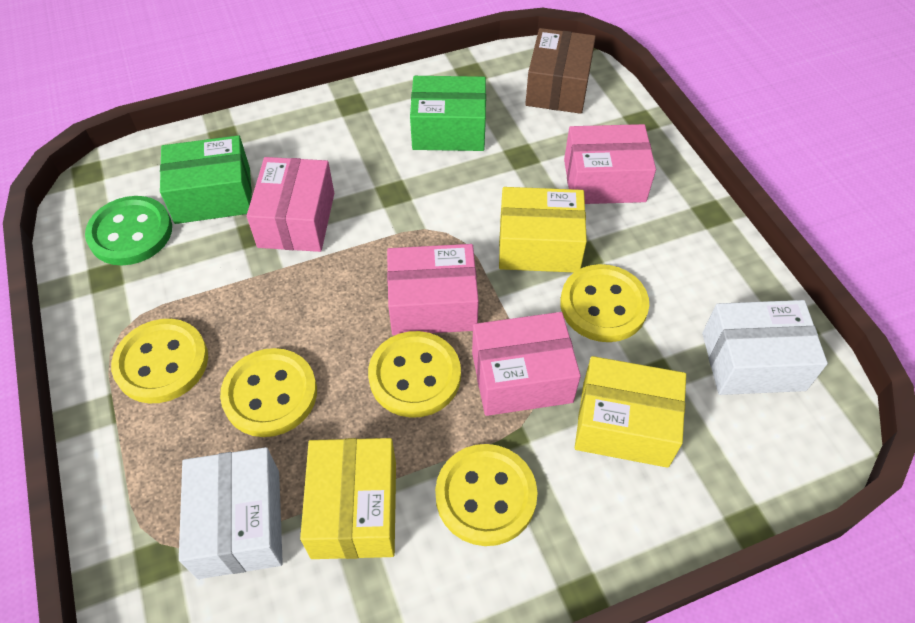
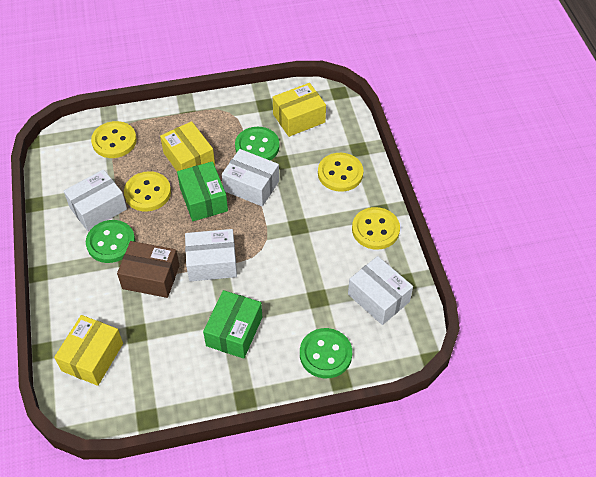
green button: [85,196,172,265] = 1 -> [86,220,135,263] [235,127,280,160] [300,328,352,378] = 3
pink box: [247,157,334,252] [387,244,479,335] [472,312,581,416] [564,124,656,204] = 4 -> none = 0
white box: [179,447,283,579] [702,300,828,395] = 2 -> [64,169,127,231] [185,229,237,281] [222,149,279,207] [348,256,413,325] = 4
yellow button: [111,319,208,403] [220,348,317,437] [368,331,461,418] [435,444,538,546] [560,264,649,342] = 5 -> [91,121,137,158] [124,171,171,212] [318,153,364,192] [352,207,400,250] = 4

